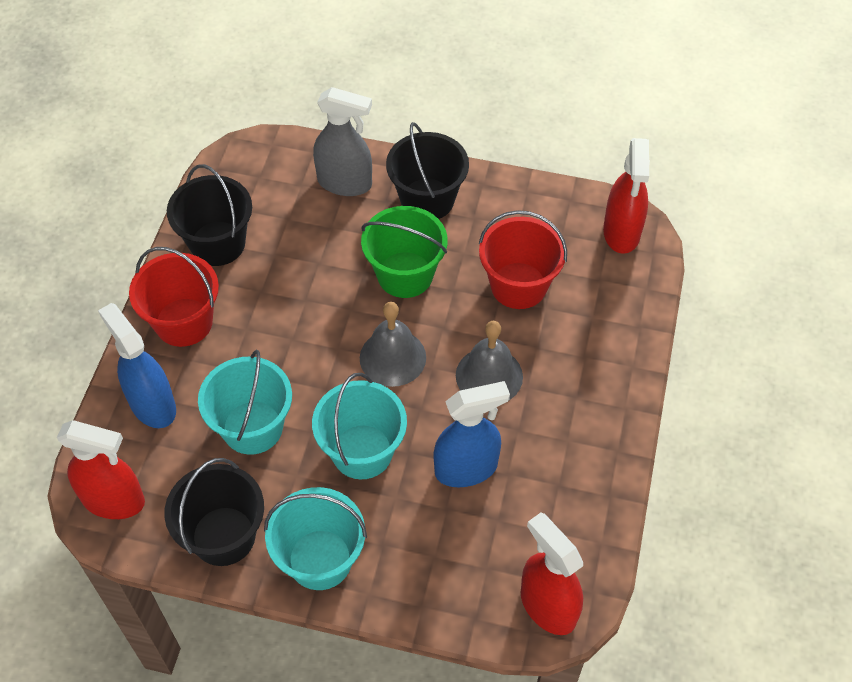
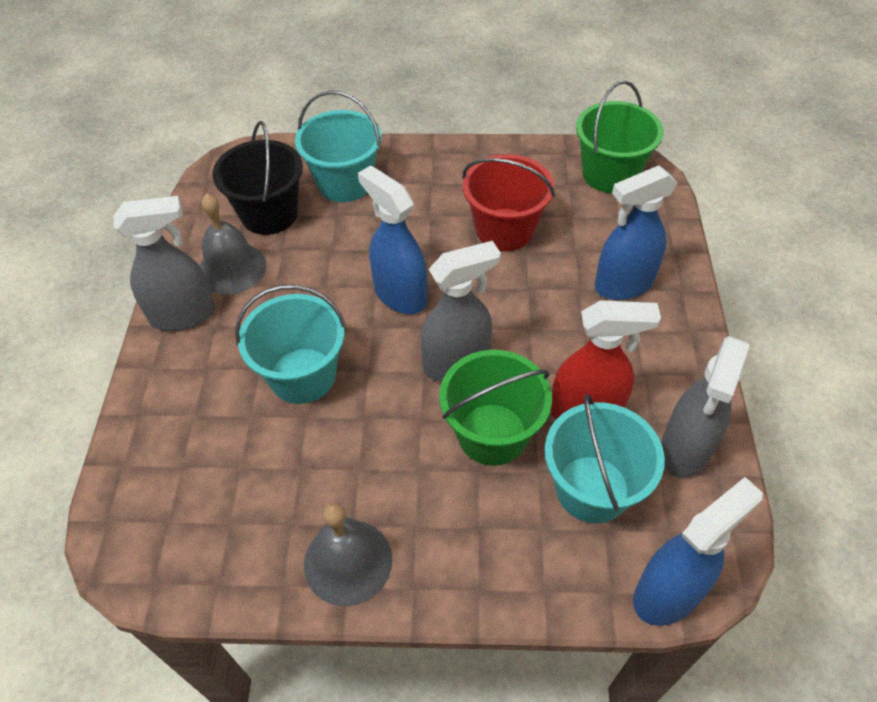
black bucket: [164,458,264,566] [167,164,252,266] [386,122,469,219] = 3 -> [213,121,303,235] = 1
blue spray bottle: [98,303,176,428] [434,381,510,487] = 2 -> [358,165,427,314] [595,166,678,300] [633,477,763,626] = 3
green bucket: [361,206,448,298] = 1 -> [439,350,552,466] [576,80,664,193] = 2
grey spray bottle: [313,87,372,196] = 1 -> [113,196,215,331] [420,241,501,382] [661,336,750,478] = 3
red bucket: [129,247,219,347] [479,210,567,309] = 2 -> [463,154,555,251] = 1
red spray bottle: [57,420,145,519] [521,512,583,635] [603,138,650,254] = 3 -> [550,300,661,419] = 1

